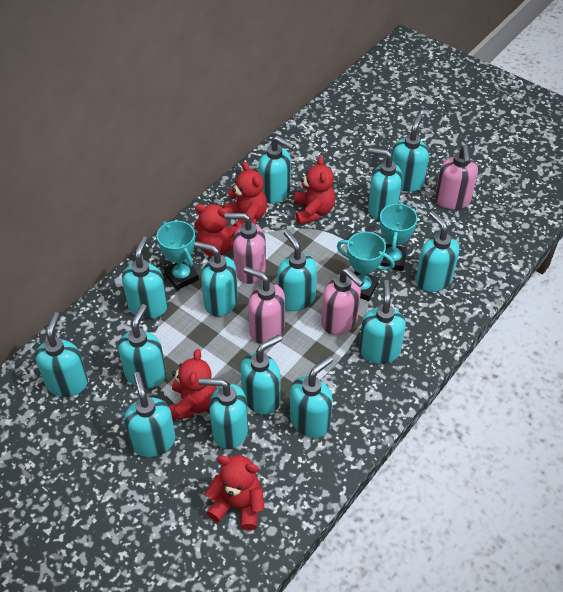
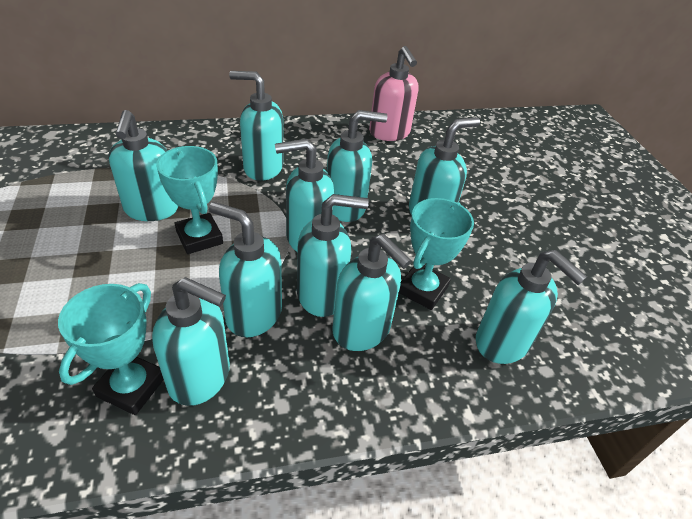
pink soap dispenser: [224,213,266,284] [244,267,285,344] [321,268,364,335] [435,145,478,210] = 4 -> [369,46,418,141] = 1
red teddy bear: [168,349,217,420] [194,204,239,256] [205,455,264,530] [224,162,267,227] [294,156,335,225] = 5 -> none = 0
turquoise soap dispenser: [35,312,88,397] [118,304,166,388] [122,236,168,319] [124,372,176,457] [194,241,238,317] [199,378,248,449] [241,335,282,415] [258,136,294,204] [277,230,317,311] [290,356,333,438] [359,280,406,364] [368,147,402,220] [392,113,429,192] [416,211,459,292] = 14 -> [108,110,178,221] [152,277,230,406] [209,202,282,337] [229,71,284,181] [275,139,334,252] [297,194,369,317] [327,110,387,222] [332,234,412,351] [409,117,480,215] [476,250,587,364] = 10

